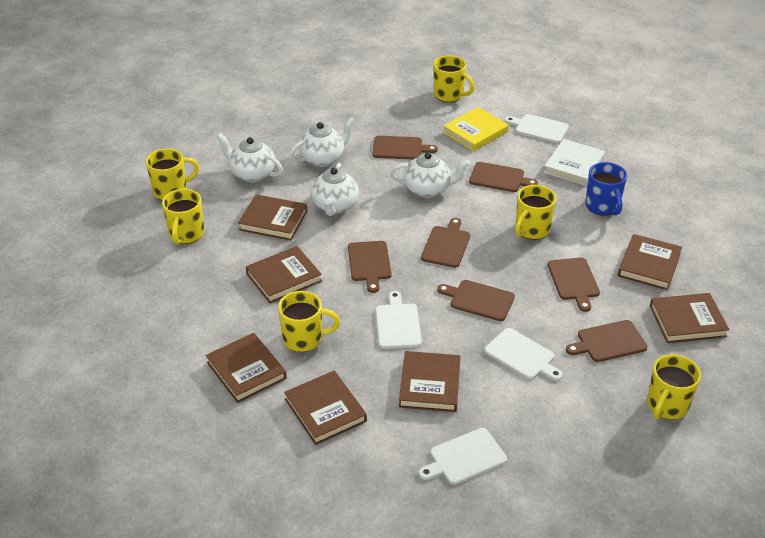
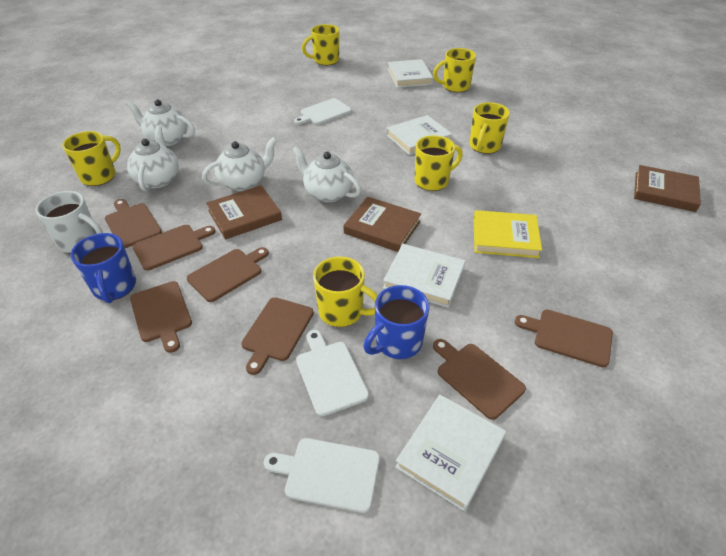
blue mug: [585,162,627,216] = 1 -> [70,233,136,303] [364,285,429,359] = 2
brown book: [206,333,287,403] [238,194,307,240] [246,246,322,303] [284,371,367,445] [399,351,460,412] [618,234,682,290] [650,293,729,343] = 7 -> [206,185,282,240] [343,197,421,252] [634,165,701,212] = 3
white book: [544,139,605,186] = 1 -> [383,244,465,308] [386,115,452,155] [388,59,433,88] [395,395,506,511] = 4
white cutting board: [376,291,422,349] [419,428,507,485] [484,328,563,381] [505,114,569,143] = 4 -> [264,438,380,513] [294,98,352,125] [296,330,369,416] = 3
white mug: none = 0 -> [35,191,103,253] = 1

